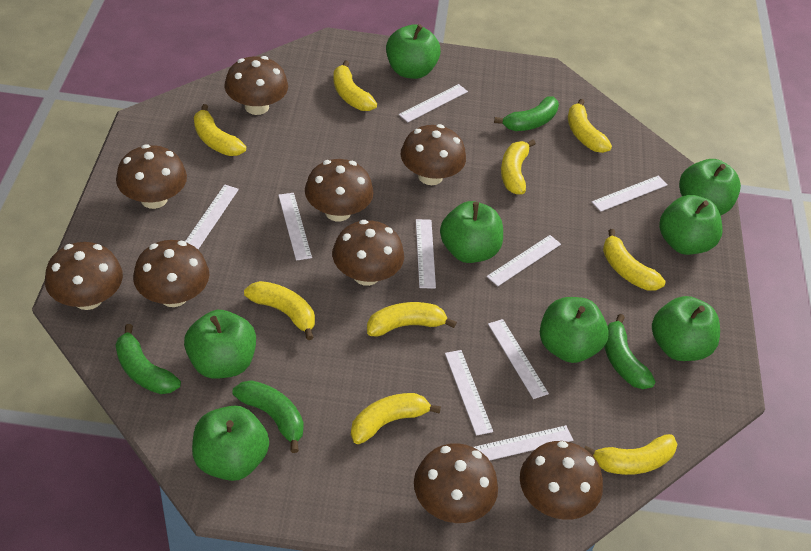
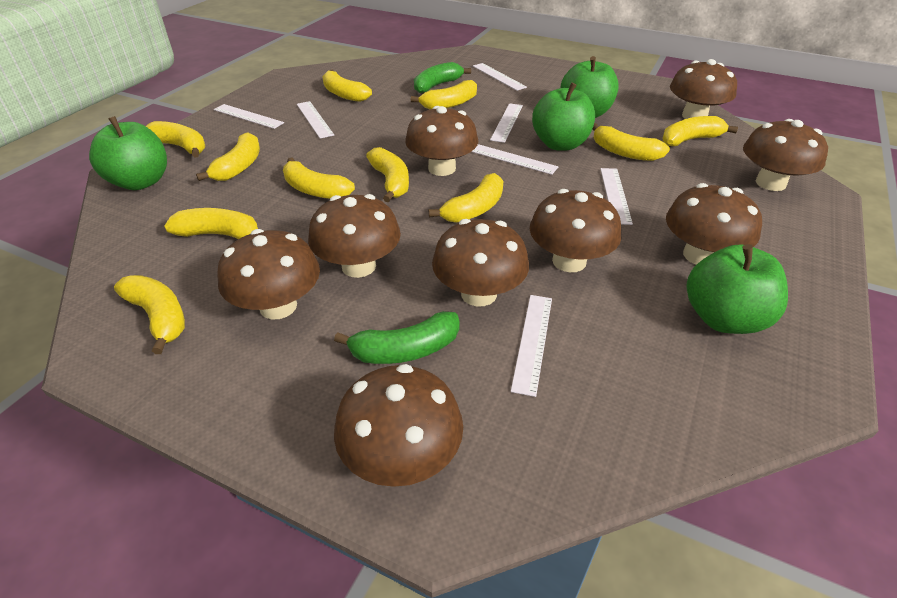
green apple: [184,310,256,379] [192,405,269,481] [386,24,441,79] [440,201,503,263] [540,297,609,363] [652,296,720,361] [659,195,723,255] [679,159,741,215] = 8 -> [89,116,167,190] [532,82,595,151] [560,56,619,118] [687,244,788,334] = 4
green banana: [115,324,181,394] [233,380,304,453] [494,96,559,131] [604,314,656,389] = 4 -> [334,311,460,364] [414,62,471,93] = 2
white ruler: [185,184,239,249] [278,193,312,261] [399,84,468,122] [416,219,436,289] [445,350,493,436] [474,425,573,460] [487,235,561,286] [488,319,549,399] [592,176,668,212] = 9 -> [214,104,284,129] [297,101,334,139] [471,144,558,175] [473,63,527,91] [490,103,523,143] [511,295,552,397] [601,168,633,225] = 7
yellow banana: [194,104,246,156] [244,281,315,340] [333,60,377,111] [351,393,441,444] [367,302,457,336] [501,140,536,194] [568,99,612,153] [584,434,677,475] [603,229,665,291] = 9 -> [114,275,185,354] [146,121,205,158] [164,208,258,239] [196,132,260,181] [283,157,355,199] [322,70,372,102] [366,147,409,202] [411,80,477,109] [429,173,503,223] [593,123,670,161] [663,116,738,146] = 11

